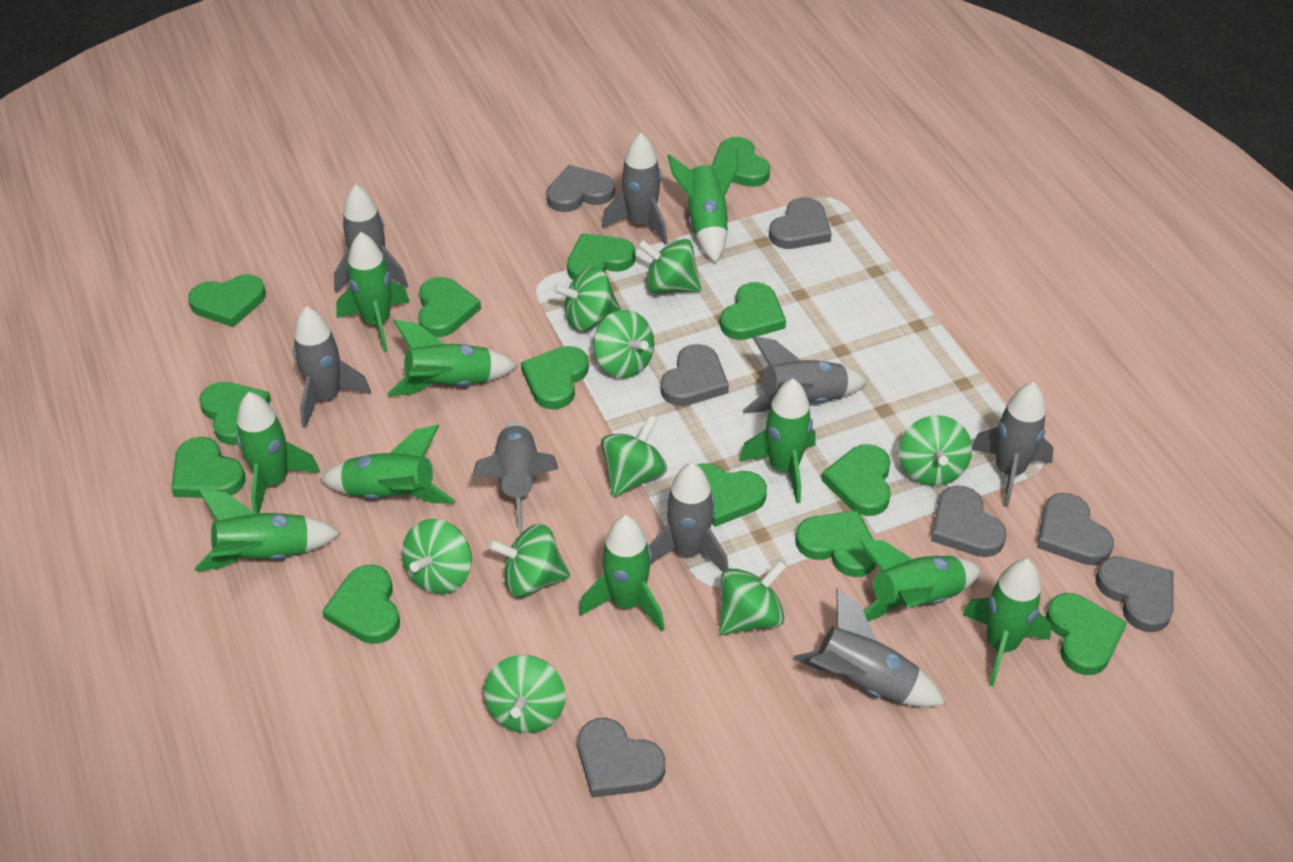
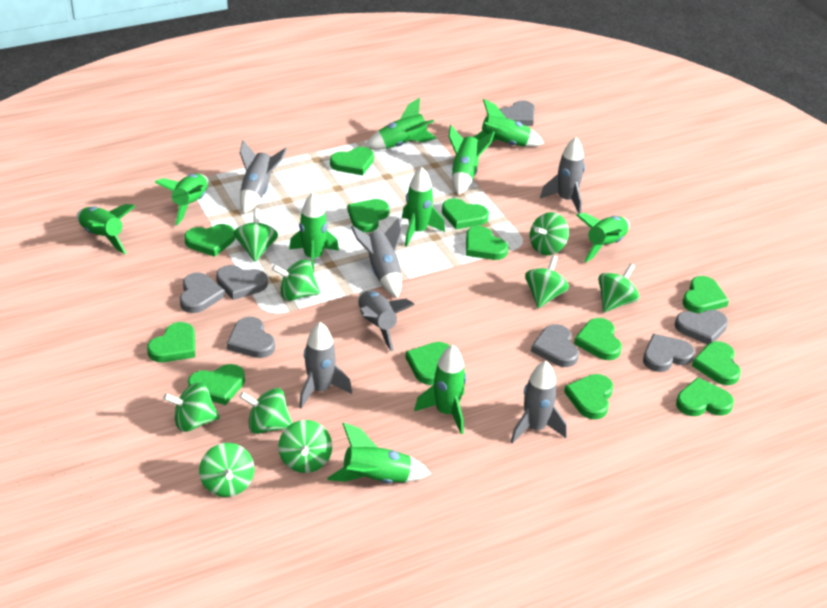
grey rocket: [293,306,371,428] [334,184,408,293] [473,422,559,532] [602,133,668,245] [649,463,729,572] [743,336,868,413] [794,589,945,707] [972,382,1054,507] = 8 -> [240,140,287,213] [299,322,352,409] [351,218,402,298] [358,290,415,352] [511,361,567,444] [540,137,585,214] = 6

